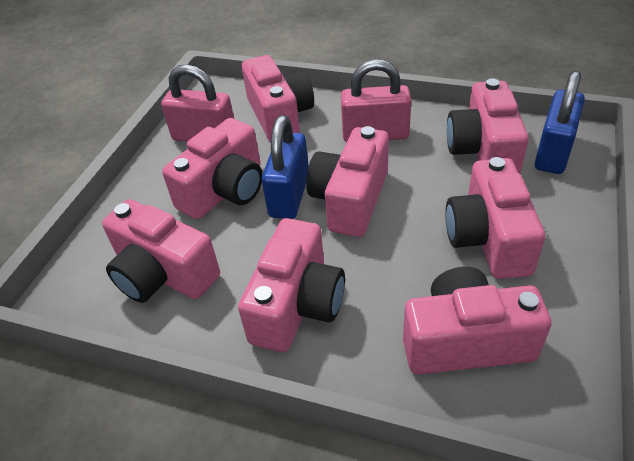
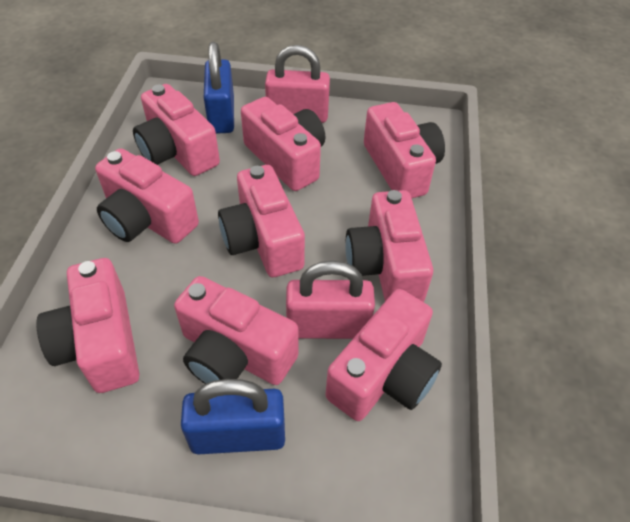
pink camera: [102,199,220,303] [162,118,263,219] [238,218,345,352] [242,55,314,142] [306,126,389,237] [403,267,551,375] [445,157,545,279] [447,78,529,174] = 8 -> [36,258,139,393] [95,148,199,244] [133,84,220,176] [174,276,298,385] [218,165,305,277] [241,97,325,191] [326,289,442,421] [345,190,433,302] [364,102,445,198] = 9

